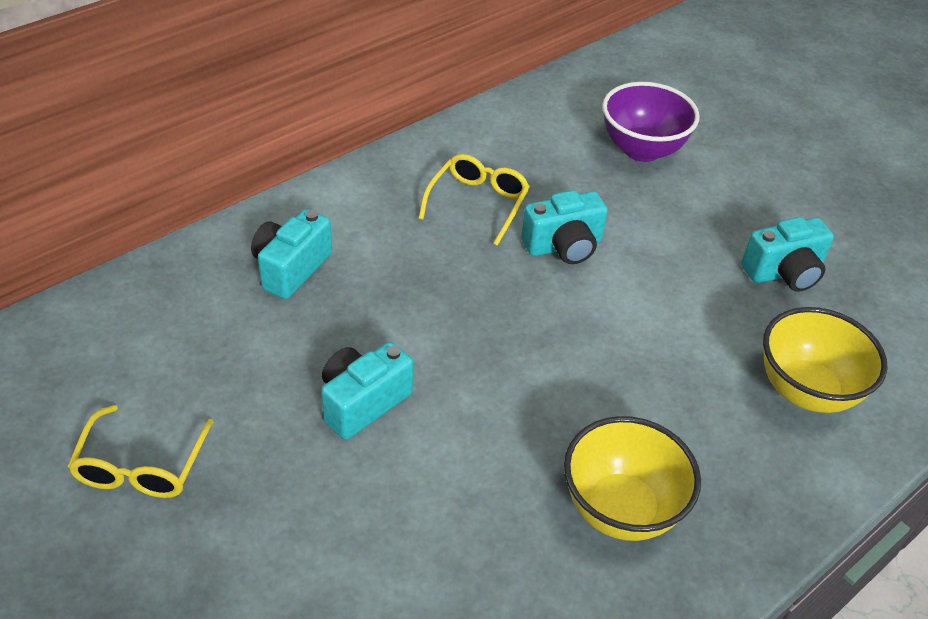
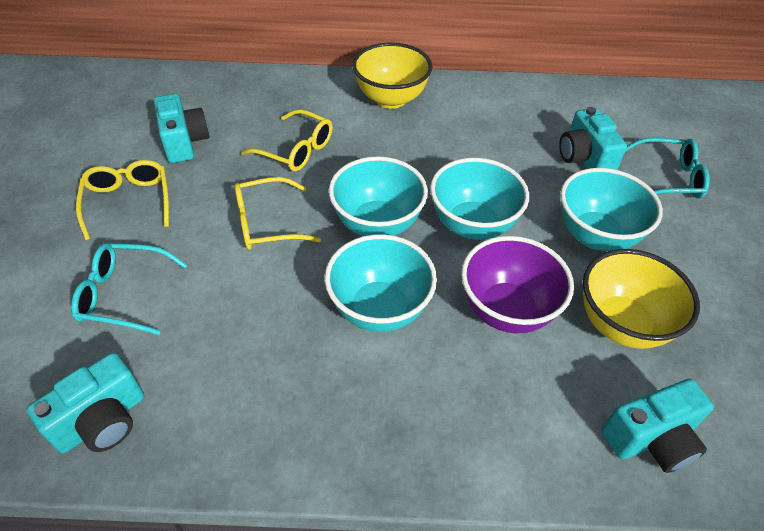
turquoise bowl: none = 0 -> [325,234,437,332] [329,156,428,236] [430,158,529,240] [560,168,663,251] = 4
turquoise glasses: none = 0 -> [71,243,187,335] [625,137,710,199] = 2
yellow glasses: [68,405,213,498] [418,154,530,246] = 2 -> [76,160,169,240] [235,177,321,250] [241,109,333,171] = 3

